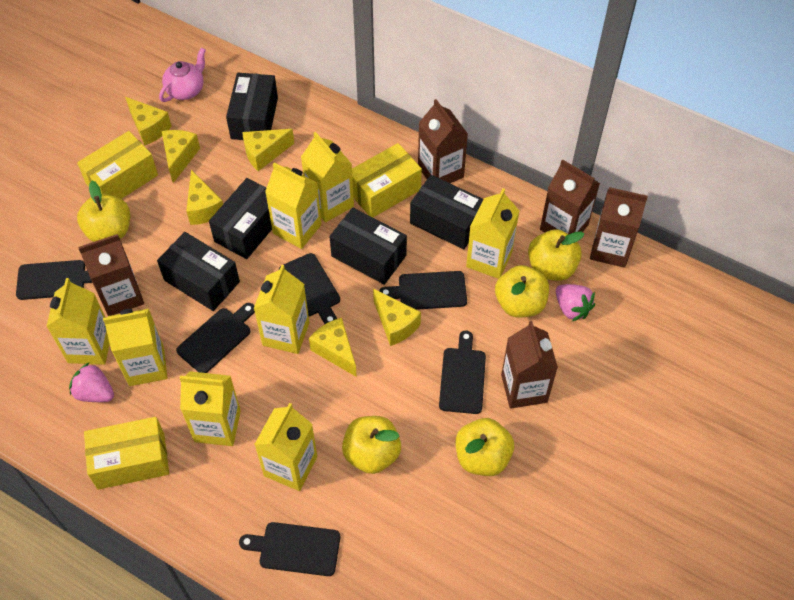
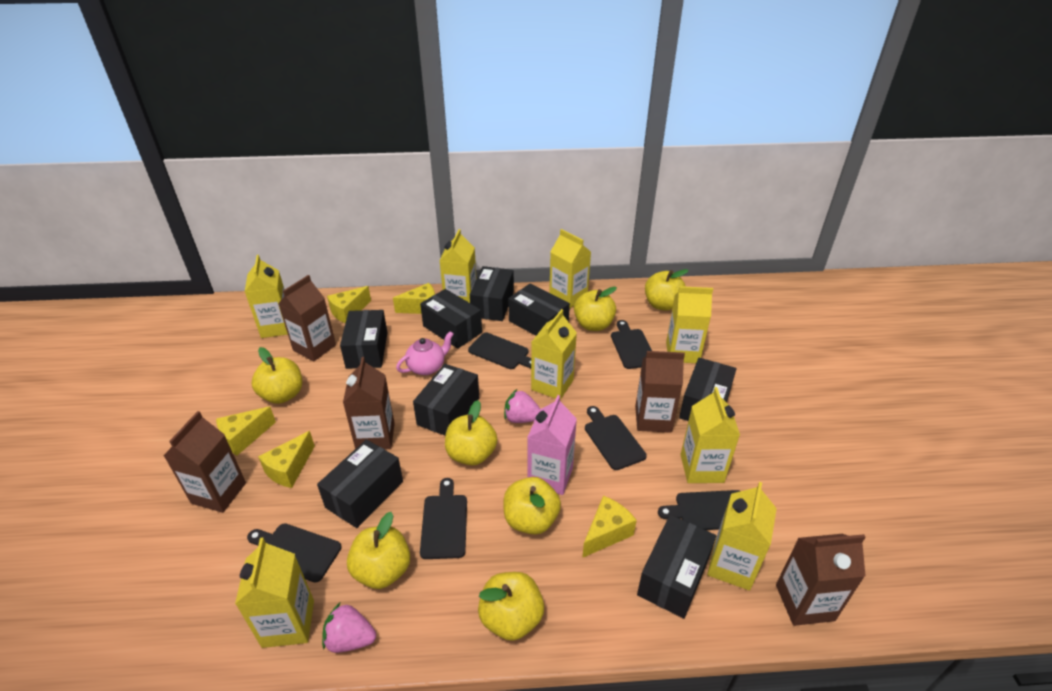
black box: [157,232,240,311] [209,178,272,259] [226,73,278,140] [329,208,407,285] [410,175,483,249] = 5 -> [317,439,403,528] [340,310,388,369] [413,364,479,436] [420,289,482,349] [470,266,514,321] [508,284,570,336] [637,515,716,619] [679,358,736,421] = 8
pink carton: none = 0 -> [527,395,577,495] = 1
yellow apple: [77,181,130,242] [342,416,401,474] [456,418,514,476] [495,265,549,318] [528,229,584,281] = 5 -> [252,347,302,404] [347,512,410,589] [445,400,497,465] [478,572,544,641] [503,477,561,535] [574,287,617,331] [645,269,689,311] = 7
yellow box: [77,131,158,199] [84,417,169,490] [352,143,422,217] = 3 -> none = 0
yellow cheese: [125,97,172,146] [162,130,200,183] [186,170,223,225] [242,129,294,171] [309,318,357,377] [373,288,421,346] = 6 -> [216,407,276,456] [258,431,315,488] [327,286,371,323] [393,283,435,314] [582,496,637,558] = 5

